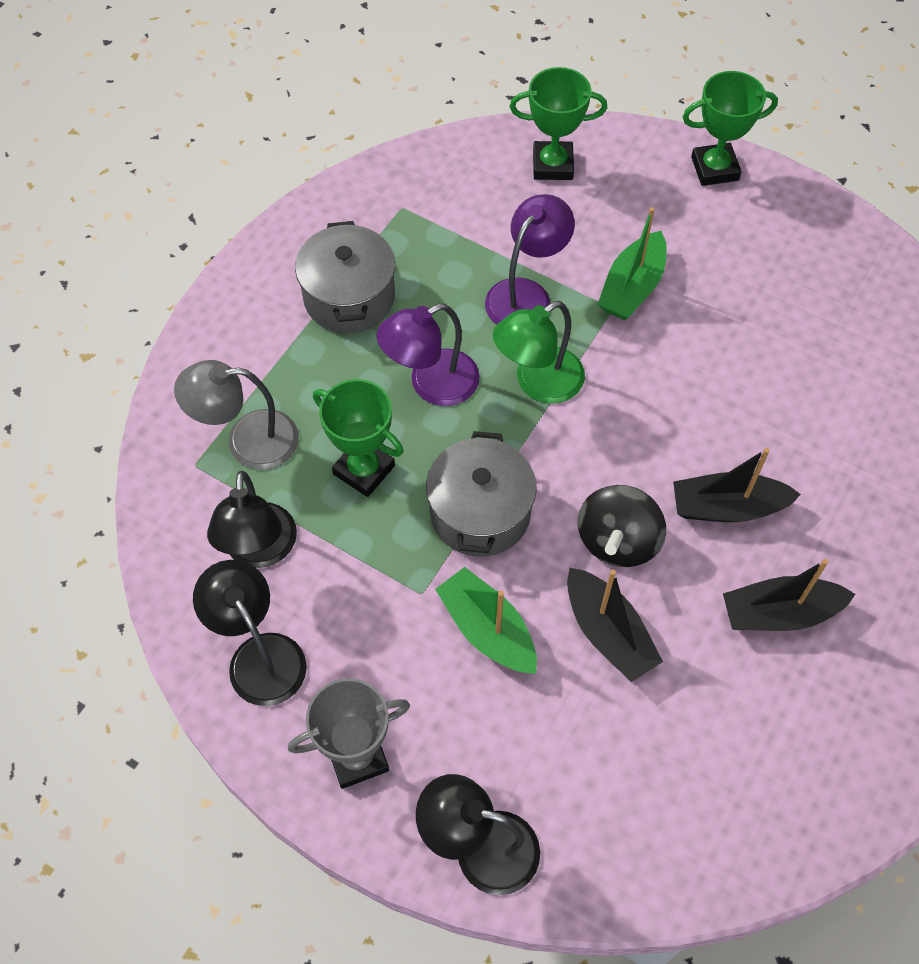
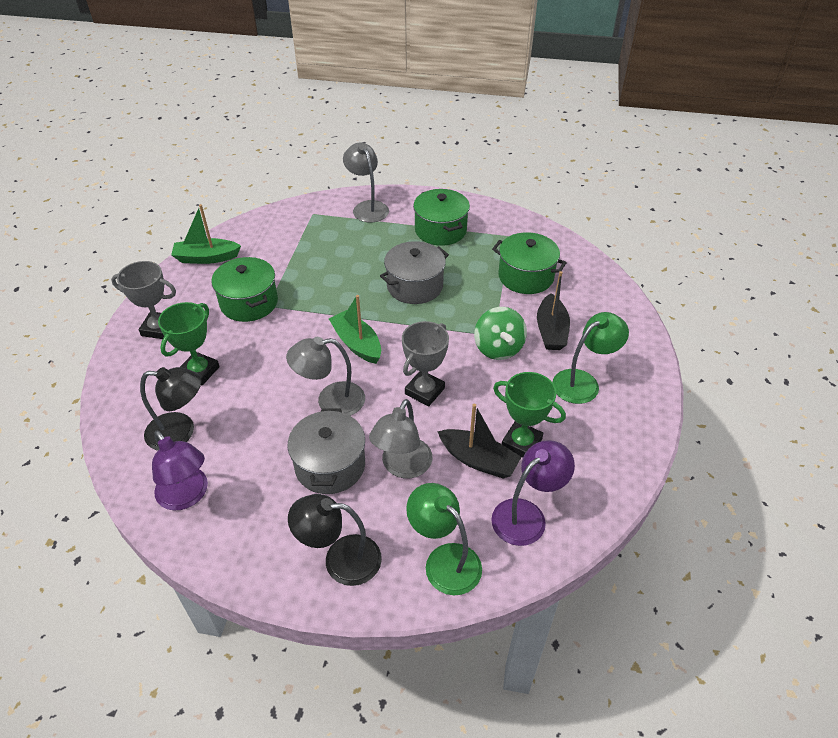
black boat: [567,568,663,682] [673,448,801,522] [723,559,855,631] = 3 -> [437,404,521,479] [537,271,570,350] = 2
black lamp: [193,560,307,706] [207,471,297,568] [416,774,540,895] = 3 -> [140,367,202,451] [288,494,382,586] = 2
black spinning top: [578,485,666,567] = 1 -> none = 0
green lamp: [493,301,585,404] = 1 -> [406,483,482,595] [552,312,629,404] = 2
green pot: none = 0 -> [211,257,278,322] [413,189,470,246] [492,232,567,294] = 3
green spinning top: none = 0 -> [474,307,527,360] = 1
green trophy: [313,379,403,497] [510,67,607,180] [683,71,778,186] = 3 -> [158,302,220,386] [493,372,566,457] = 2
grey lamp: [174,360,299,470] = 1 -> [286,337,365,416] [343,142,389,223] [369,399,432,478] = 3
grey trophy: [288,678,410,789] = 1 -> [111,261,176,339] [402,321,449,406] = 2

